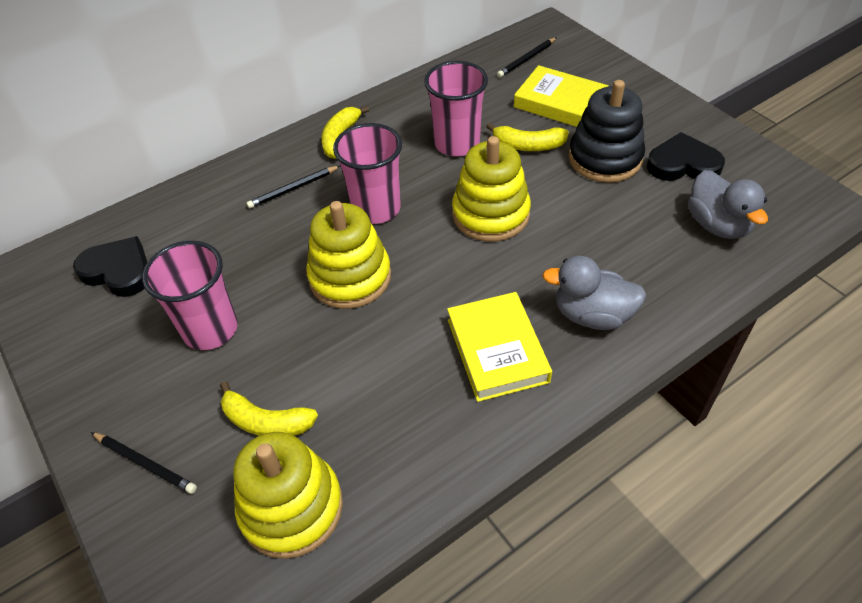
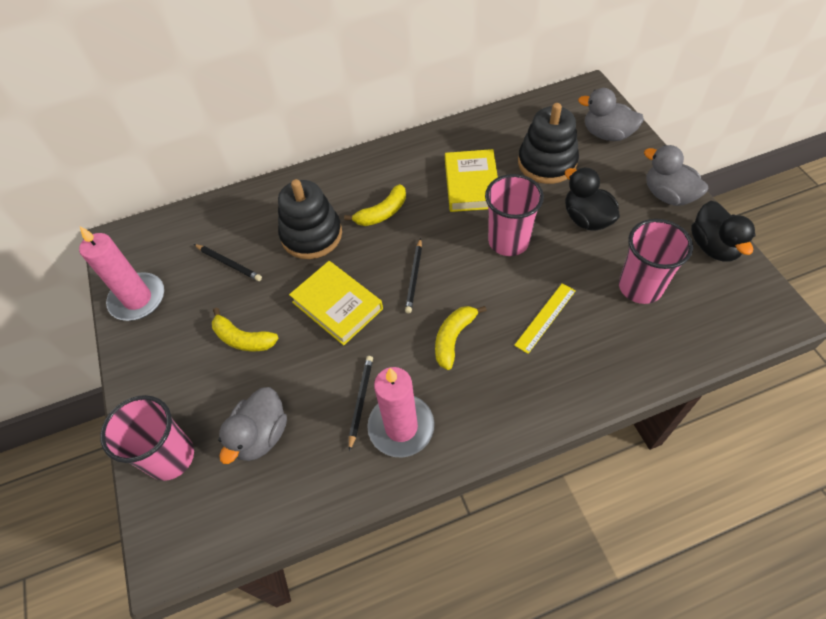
black duck: none = 0 -> [565,167,620,231] [691,201,756,262] = 2
black heart: [73,236,147,297] [647,132,725,181] = 2 -> none = 0
black stacking toy: [568,80,645,183] = 1 -> [278,179,342,259] [518,103,579,184] = 2
grey duck: [542,256,646,330] [688,170,768,239] = 2 -> [218,387,287,464] [578,88,644,141] [644,145,708,206] = 3
pink candle: none = 0 -> [79,226,164,321] [367,367,435,457] = 2
yellow ruler: none = 0 -> [514,283,576,354] = 1
yellow stacking toy: [233,432,343,559] [306,201,391,309] [452,136,531,242] = 3 -> none = 0

